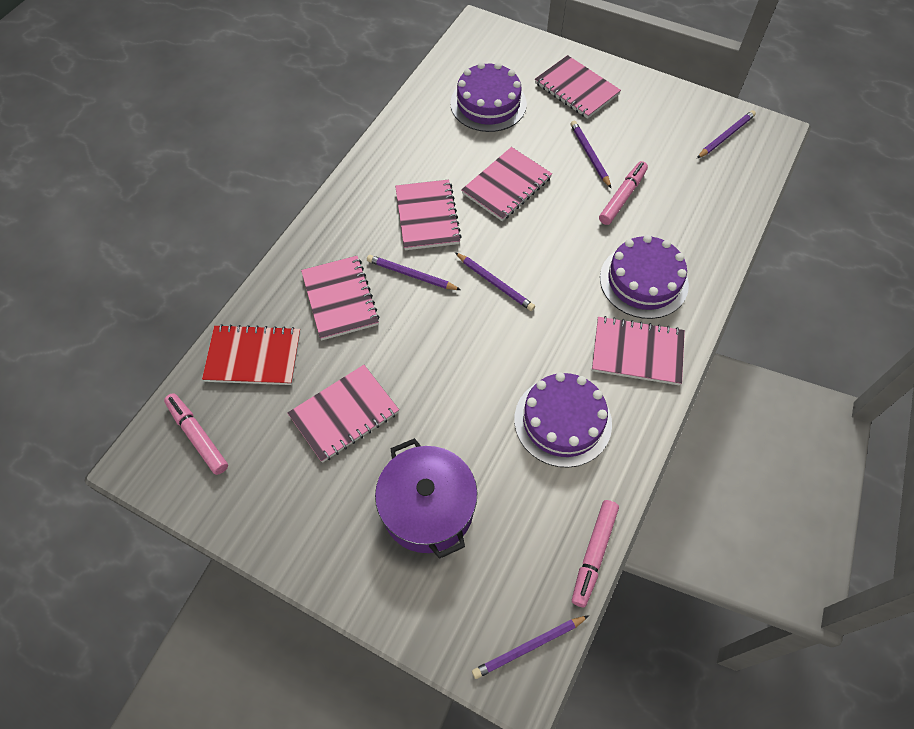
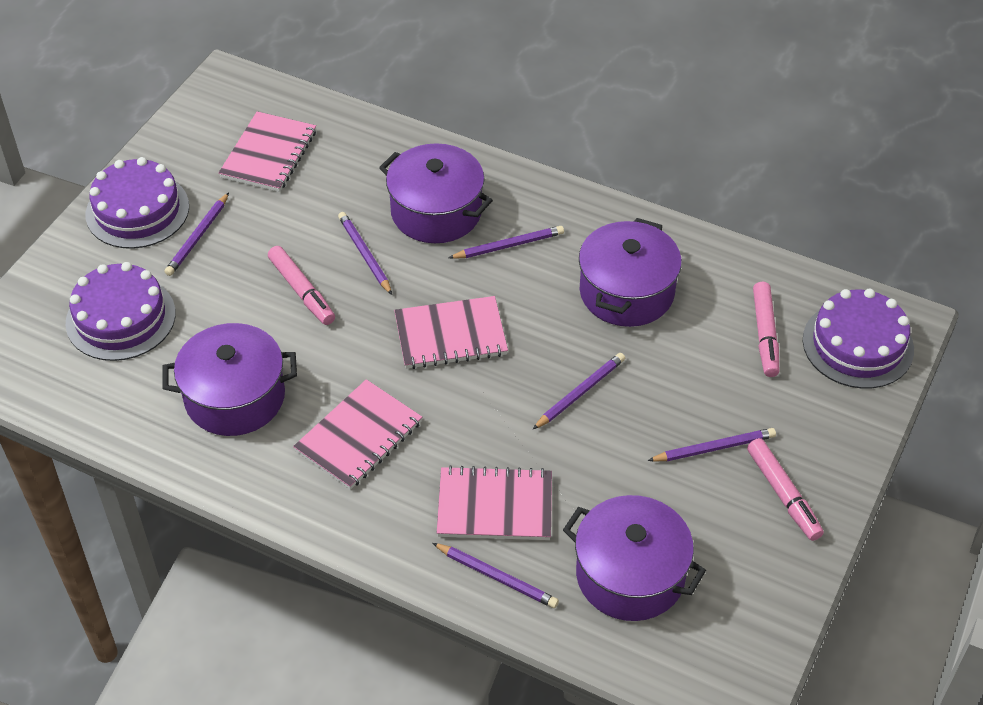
pink notebook: [288,365,399,463] [301,256,379,340] [395,180,462,250] [461,147,552,221] [535,55,621,119] [592,316,685,385] = 6 -> [219,111,316,192] [293,379,422,490] [394,296,508,369] [437,465,552,540] = 4
purple pencil: [367,255,461,290] [455,252,535,311] [472,615,589,679] [570,121,611,188] [697,110,756,158] = 5 -> [165,192,229,276] [338,212,392,295] [433,543,559,608] [449,226,564,259] [533,353,625,429] [647,428,776,461] = 6
purple pot: [375,438,477,559] = 1 -> [162,323,297,436] [379,143,493,243] [563,495,706,621] [579,218,682,327] = 4
red notebook: [202,324,301,385] = 1 -> none = 0

